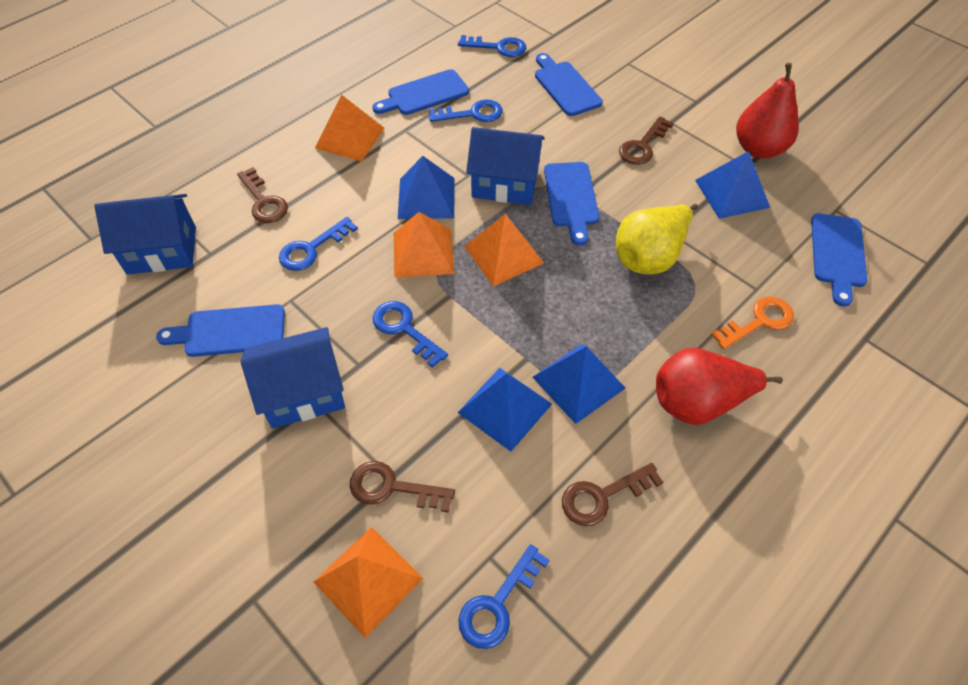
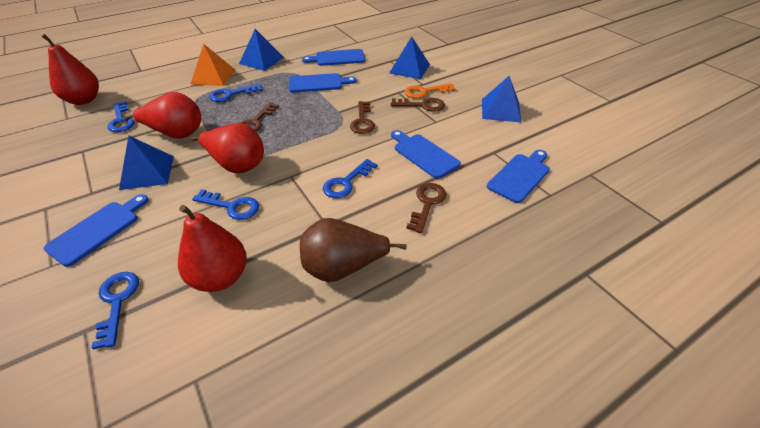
blue house: [94,194,196,275] [240,327,345,429] [466,127,545,205] = 3 -> none = 0
brown pear: none = 0 -> [300,218,407,282] = 1
orange pyramid: [314,527,423,638] [315,95,384,161] [394,212,454,278] [464,214,544,286] = 4 -> [191,44,235,86] = 1
red pear: [656,348,783,425] [736,63,799,158] = 2 -> [41,34,99,105] [124,92,201,139] [178,205,247,292] [191,123,264,173] = 4
yellow pear: [616,204,698,274] = 1 -> none = 0

